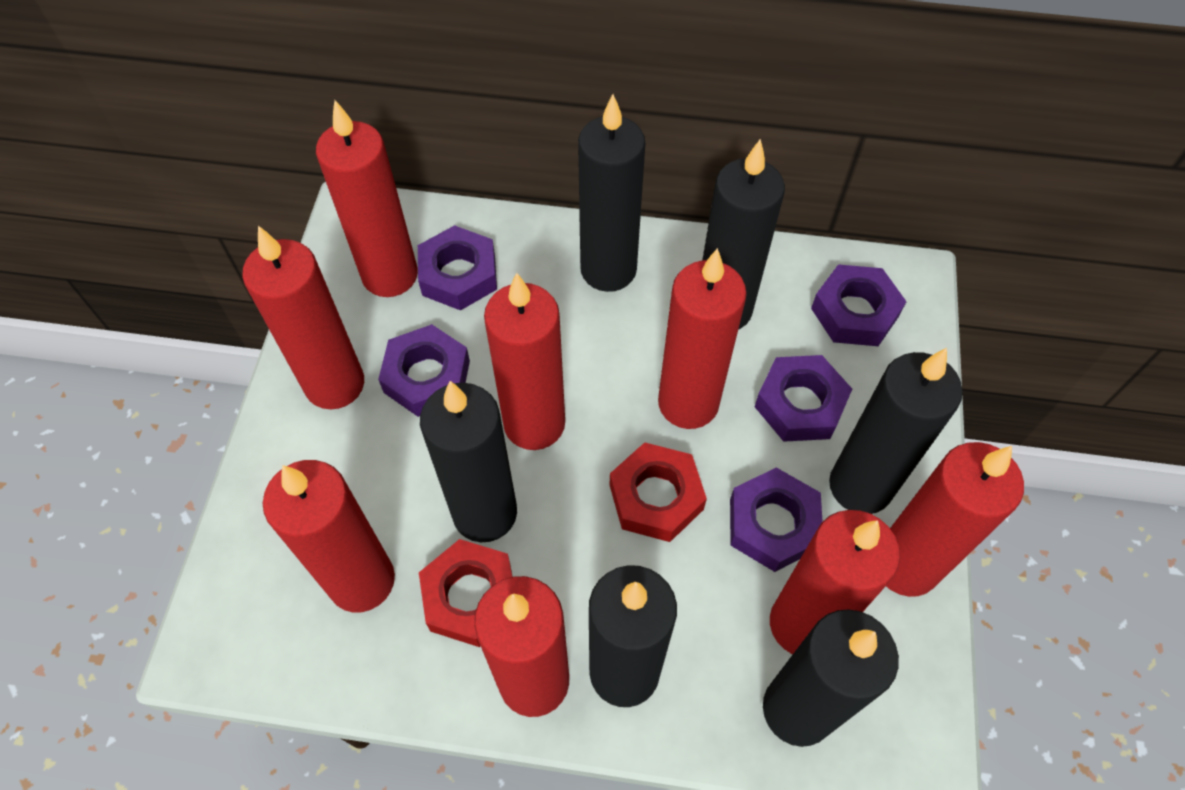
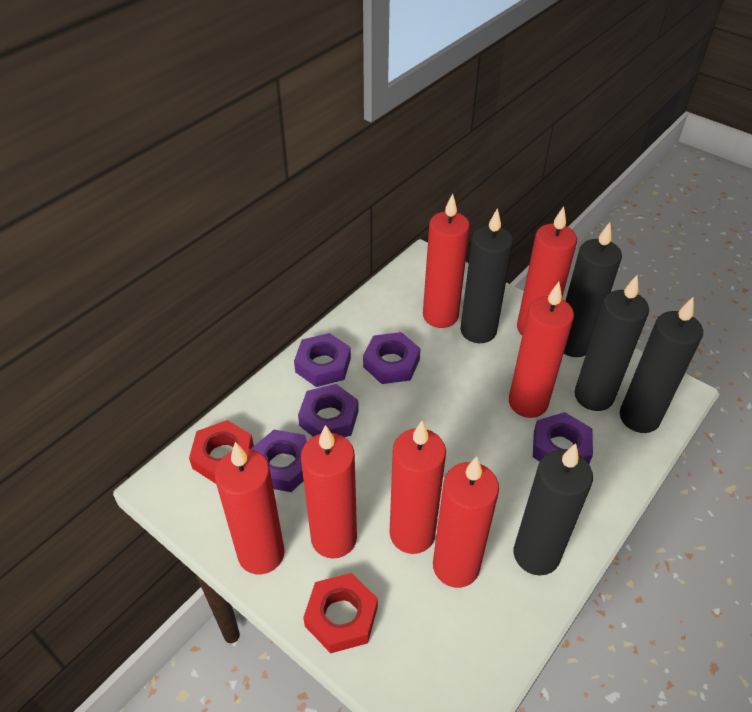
black candle: [420,381,517,542] [578,94,646,292] [589,565,677,707] [702,139,785,330] [763,609,899,747] [829,348,963,514] = 6 -> [460,208,513,343] [514,443,593,575] [564,222,622,357] [574,275,649,411] [620,297,703,433] = 5
red candle: [242,226,364,409] [263,460,395,612] [316,100,418,297] [474,576,569,717] [484,273,565,450] [658,248,747,429] [770,510,900,654] [886,442,1024,597] = 8 -> [214,442,285,574] [301,425,357,559] [390,421,446,554] [423,193,470,328] [433,456,499,588] [509,282,574,418] [517,206,577,335] = 7

